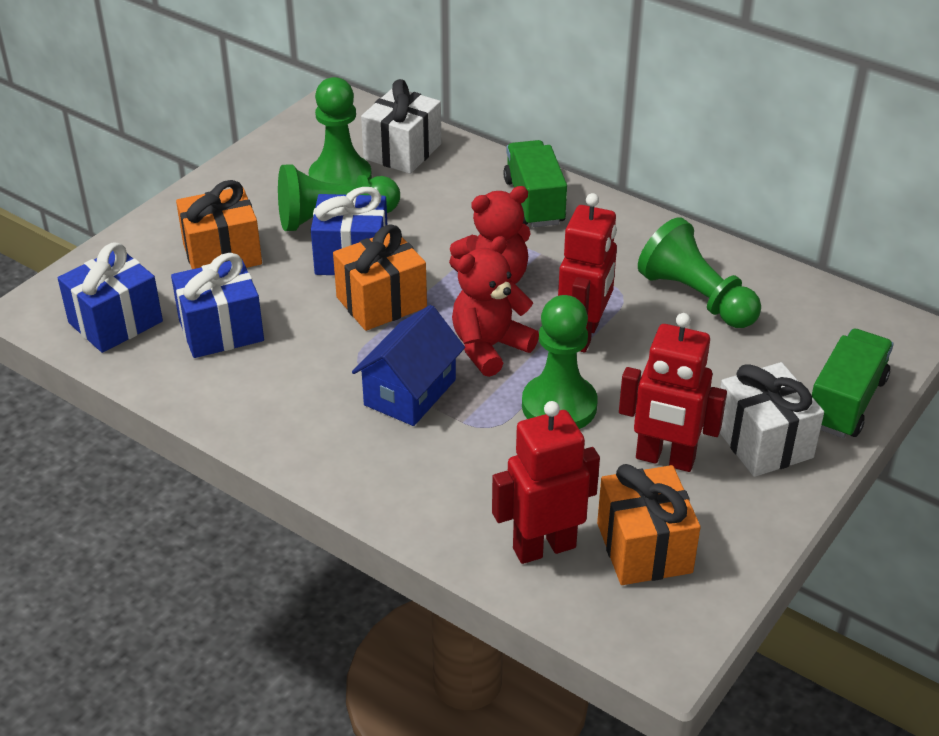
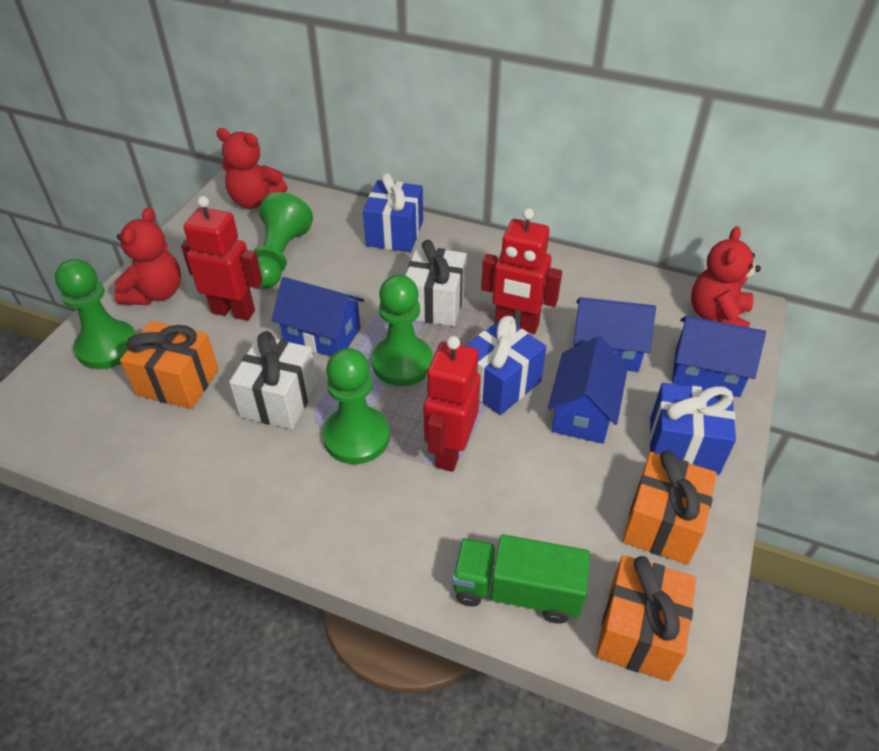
blue house: [352,305,465,426] = 1 -> [272,277,364,357] [548,336,628,444] [574,297,656,372] [672,316,766,397] = 4
green truck: [503,140,567,227] [812,329,894,438] = 2 -> [452,534,590,624] = 1
red teddy bear: [449,186,531,284] [452,236,539,377] = 2 -> [114,207,181,305] [216,128,288,208] [691,226,761,327] = 3

